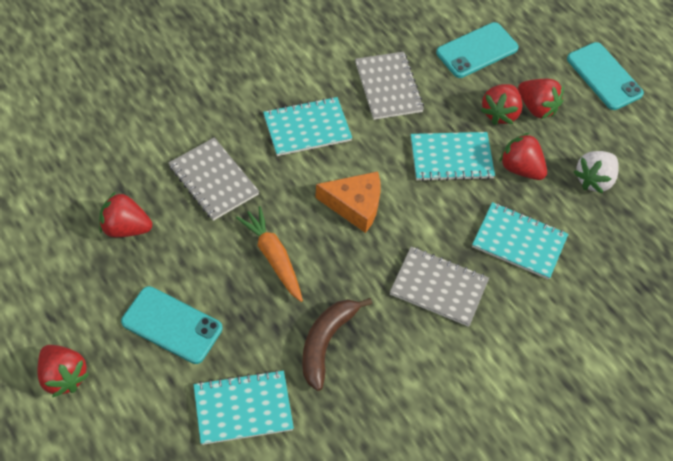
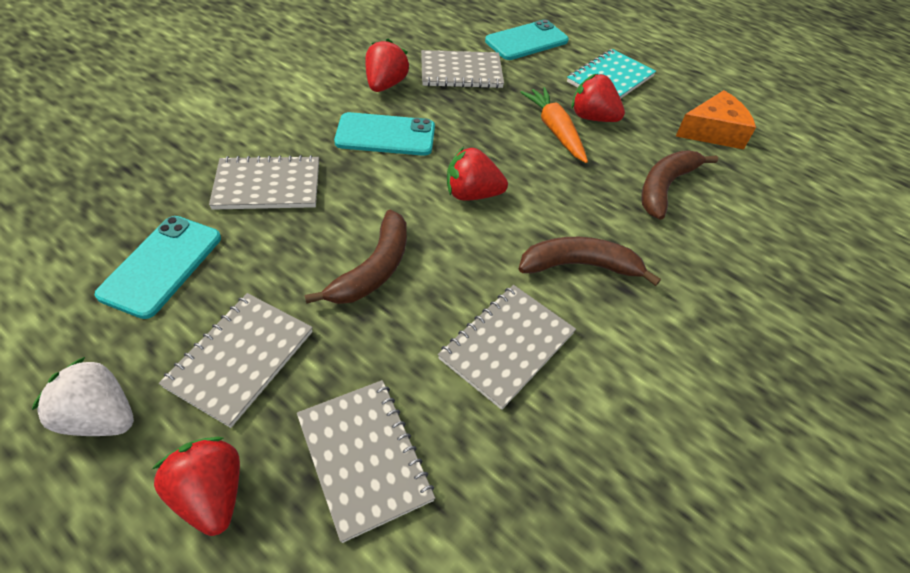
brown banana: [302,298,372,391] = 1 -> [305,210,407,304] [519,237,661,286] [641,151,718,220] = 3
grey notebook: [168,137,259,221] [355,52,424,120] [390,247,489,327] = 3 -> [159,293,313,428] [209,155,319,210] [297,380,435,543] [421,50,504,88] [438,285,576,410] = 5
red strawberry: [37,345,89,397] [99,192,152,237] [481,84,523,125] [499,133,547,180] [518,79,564,119] = 5 -> [151,437,240,536] [365,39,410,92] [447,147,508,201] [572,74,625,122] = 4
turquoise notebook: [193,370,294,445] [263,97,352,156] [411,132,495,182] [472,202,568,280] = 4 -> [567,49,656,98] = 1

